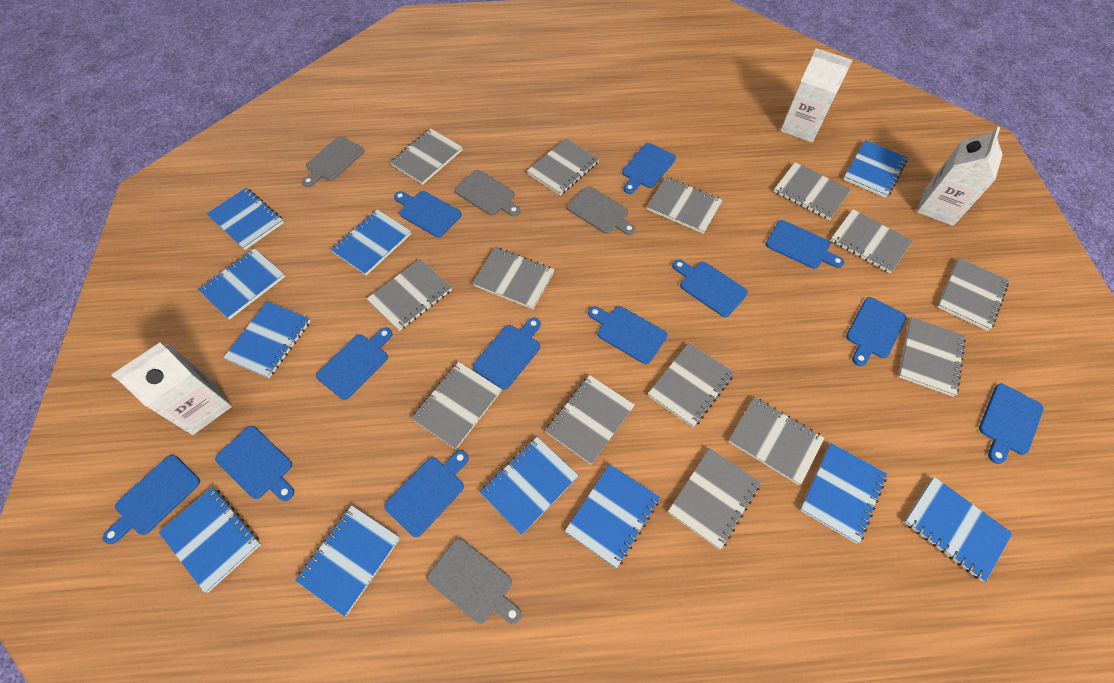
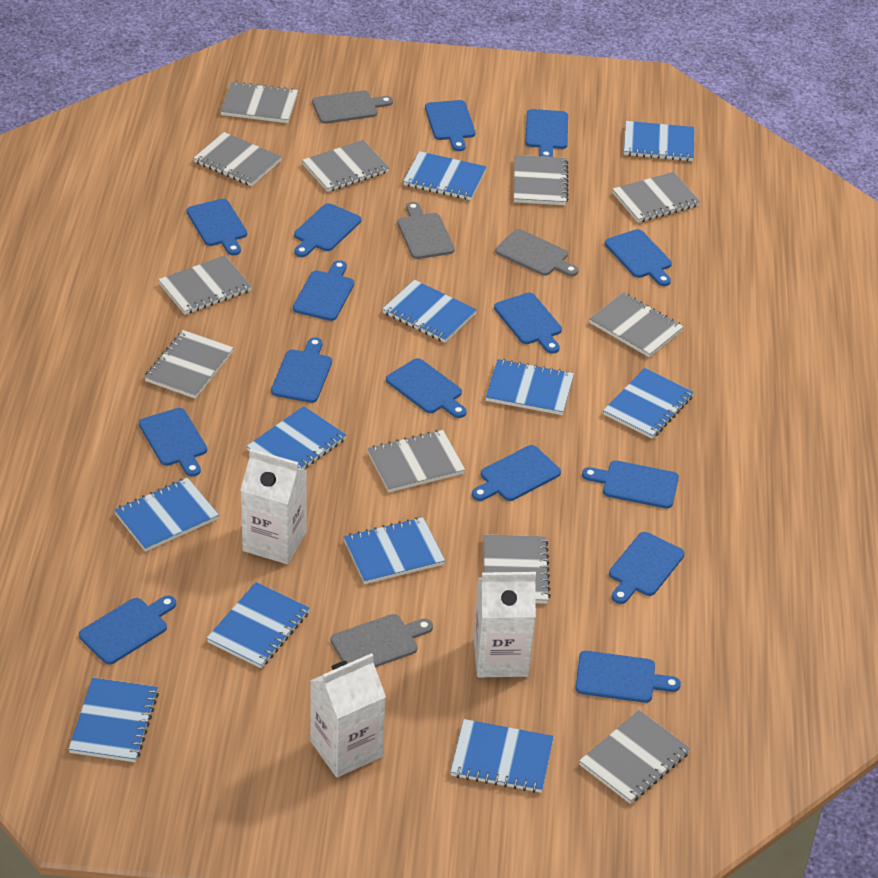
blue cutting board: [103,455,200,544] [215,426,294,501] [316,327,392,400] [384,450,469,537] [394,191,461,237] [473,318,541,389] [588,306,667,364] [622,143,676,194] [672,259,748,317] [766,220,844,269] [846,297,907,366] [979,384,1044,464] = 12 -> [79,596,176,664] [139,408,207,477] [187,199,247,255] [271,337,332,403] [293,260,354,321] [294,203,361,257] [386,358,467,418] [425,100,475,151] [472,445,561,501] [494,293,562,354] [525,109,568,157] [575,651,681,703] [582,460,679,509] [605,229,672,286] [609,532,685,604] = 15
grey notebook: [367,259,452,331] [390,129,463,185] [411,362,502,449] [472,247,555,309] [527,138,599,195] [545,375,635,465] [647,177,723,234] [648,343,734,427] [668,448,761,550] [728,397,825,485] [774,162,851,220] [830,209,912,273] [898,317,966,397] [937,258,1009,331] = 14 -> [144,330,234,399] [158,255,252,315] [194,132,282,186] [220,81,298,123] [302,140,389,192] [367,430,465,492] [484,534,551,604] [514,155,569,205] [579,710,690,804] [589,292,684,357] [612,172,700,223] = 11

